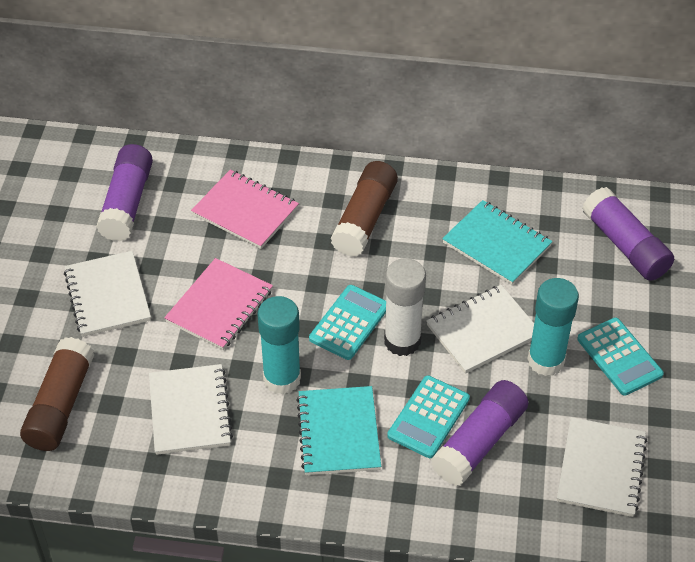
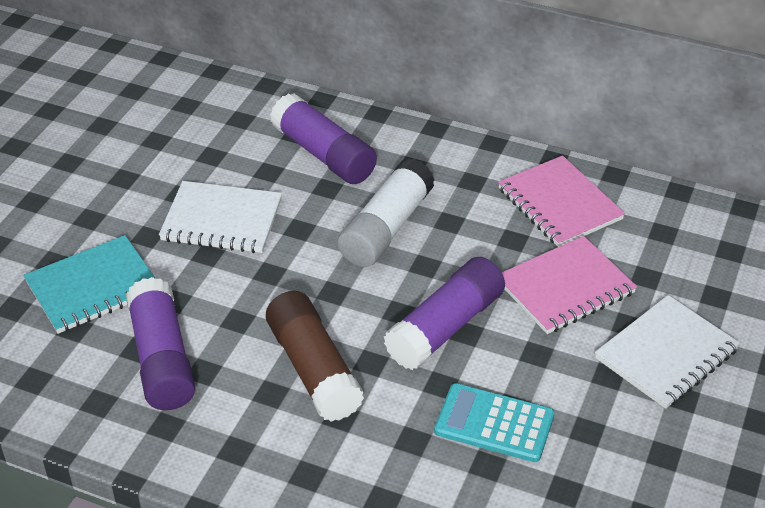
brown glue stick: [20,337,94,451] [331,161,398,257] = 2 -> [266,291,364,422] = 1
turquoise calculator: [309,285,386,360] [387,375,470,458] [577,318,664,396] = 3 -> [434,383,554,462] = 1
turquoise glue stick: [257,296,301,395] [528,278,579,376] = 2 -> none = 0
turquoise notebook: [296,386,381,475] [442,200,552,285] = 2 -> [23,235,156,334] = 1
white notebook: [64,251,151,337] [149,364,233,455] [426,285,534,374] [557,417,647,517] = 4 -> [159,181,282,253] [595,295,740,409] = 2

